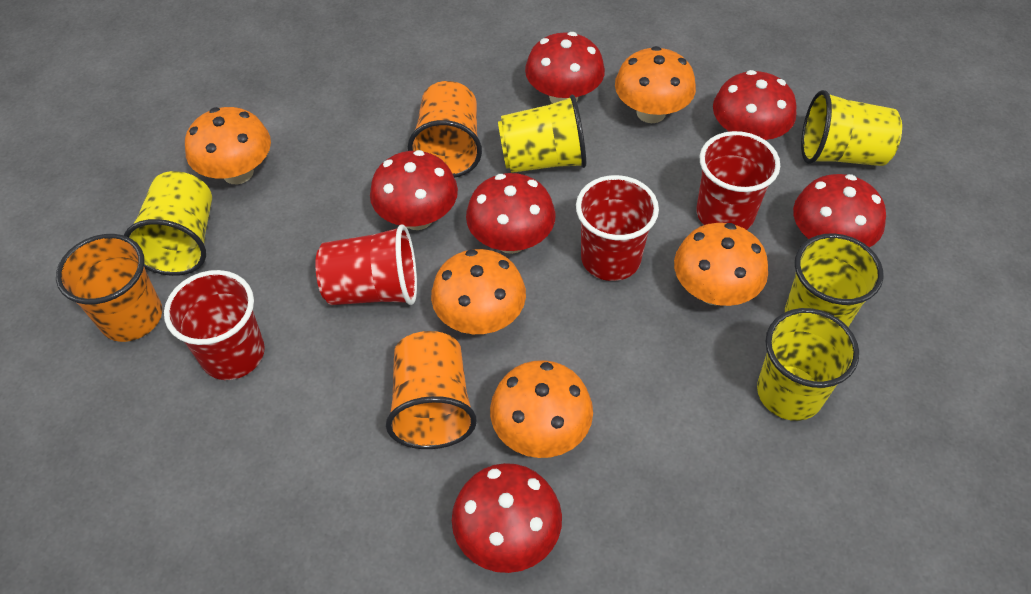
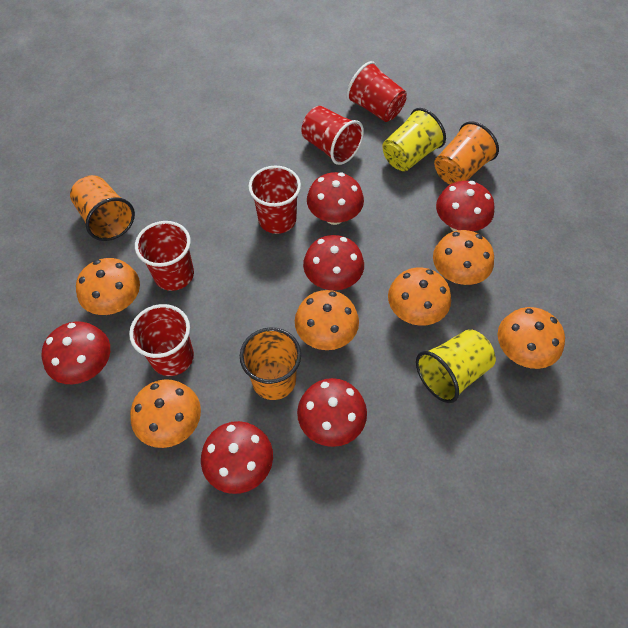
orange mushroom: [185,107,271,184] [431,249,526,334] [490,360,593,458] [615,46,696,123] [674,223,768,306] = 5 -> [76,258,140,315] [130,379,201,448] [295,290,359,350] [388,267,451,326] [433,230,494,285] [498,307,565,369] = 6
red cup: [164,270,265,380] [315,225,417,305] [576,175,659,281] [696,131,780,230] = 4 -> [129,304,194,376] [135,221,194,291] [248,165,301,234] [301,106,364,165] [346,61,407,122] = 5
yellow cup: [124,171,212,276] [498,95,586,173] [757,308,859,421] [785,233,883,327] [801,90,902,166] = 5 -> [383,108,446,171] [416,329,496,403] = 2

